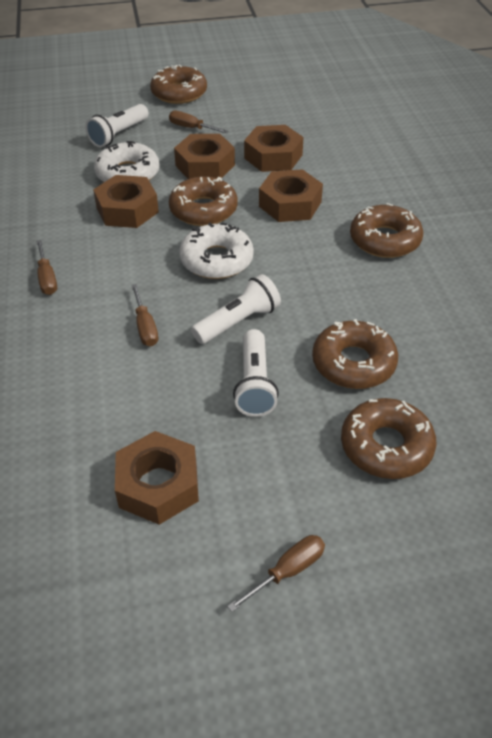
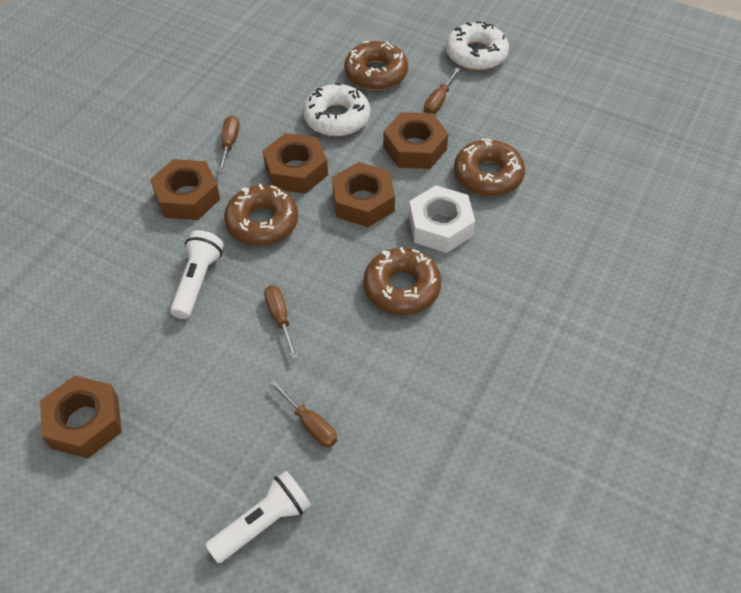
brown donut: [150,64,207,104] [169,176,238,226] [312,319,398,389] [341,398,436,479] [350,203,423,258] = 5 -> [224,184,298,246] [344,41,408,90] [363,247,441,315] [454,138,525,196] = 4
white flashlight: [85,104,149,147] [191,274,281,344] [233,329,279,417] = 3 -> [170,230,224,319] [205,471,311,563] = 2
white nut: none = 0 -> [409,185,475,253] = 1

